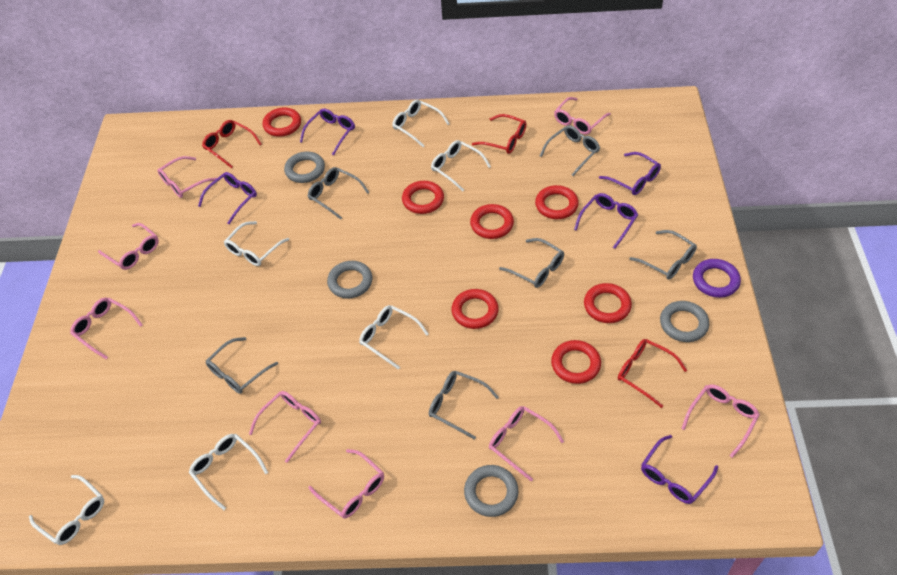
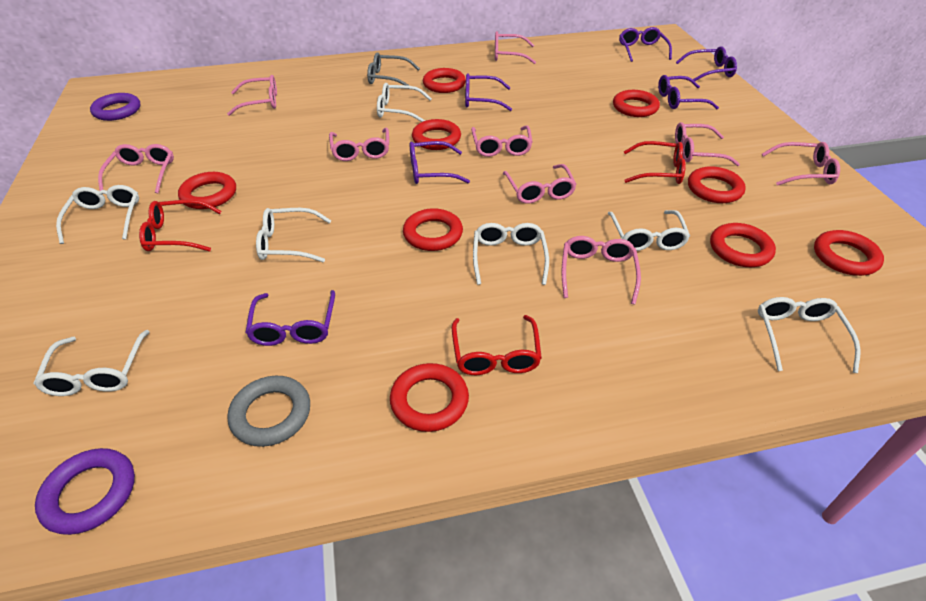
grey glasses: [206,337,278,394] [308,167,369,220] [429,371,499,440] [499,238,564,288] [540,125,600,176] [629,230,697,280] = 6 -> [367,53,420,90] = 1
grey ring: [284,152,325,183] [327,261,372,299] [464,465,518,517] [660,301,709,342] = 4 -> [228,376,310,447] = 1
pink glasses: [70,297,143,359] [98,223,159,270] [157,156,217,198] [249,391,321,463] [308,449,384,519] [489,406,564,481] [554,97,611,135] [681,384,760,458] = 8 -> [98,144,174,193] [227,75,277,116] [329,127,389,161] [471,125,533,157] [495,31,536,64] [503,164,577,204] [562,236,641,305] [675,122,740,166] [762,142,840,186] = 9
purple glasses: [198,172,257,224] [300,108,355,155] [574,193,638,249] [599,152,661,195] [641,435,718,504] = 5 -> [245,290,335,346] [410,141,470,184] [465,73,512,111] [619,27,672,62] [658,75,719,109] [676,46,737,81] = 6
purple ring: [693,259,741,298] = 1 -> [35,448,135,535] [90,93,140,121] = 2
red ring: [262,107,301,137] [402,181,444,214] [452,289,498,329] [470,204,514,239] [535,185,579,219] [551,340,601,384] [584,283,632,323] = 7 -> [178,172,236,209] [390,363,469,432] [403,208,463,251] [412,119,461,150] [423,68,466,93] [613,90,660,117] [688,166,746,203] [710,223,776,267] [814,230,884,276] = 9
white glasses: [29,475,104,545] [189,434,268,510] [224,221,289,266] [359,305,428,370] [392,100,450,147] [431,140,491,191] = 6 -> [33,330,150,396] [56,185,139,244] [256,208,331,262] [377,83,432,122] [473,223,549,285] [608,210,690,251] [758,297,861,373] = 7

